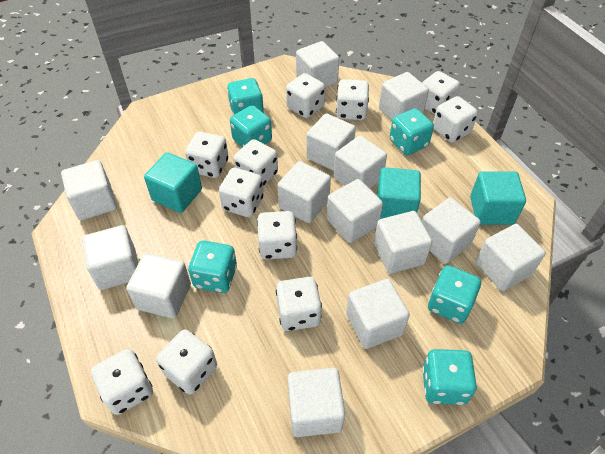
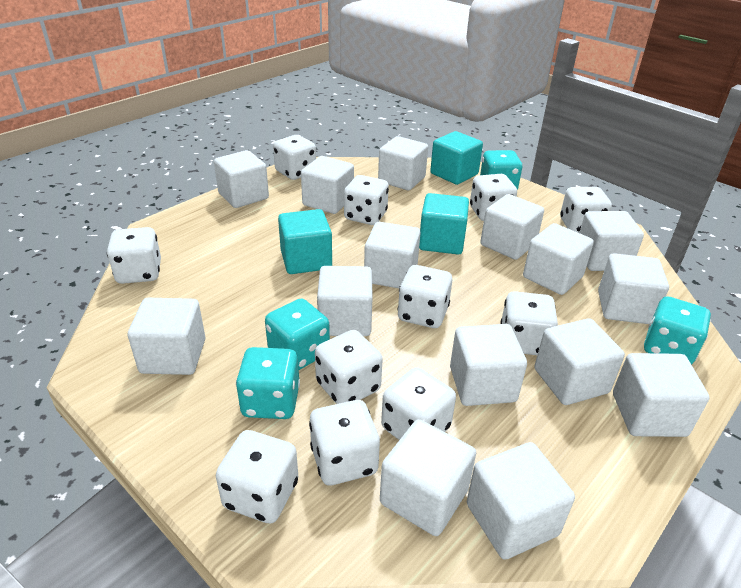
turquoise dice: [188,241,237,293] [227,78,264,115] [230,105,272,148] [389,108,434,155] [422,349,477,405] [428,265,481,324] = 6 -> [236,347,300,419] [265,298,330,370] [480,150,522,190] [644,296,711,365] = 4
white cube: [61,160,117,220] [82,225,138,290] [126,253,191,319] [278,161,331,223] [288,368,345,437] [296,41,339,87] [306,113,356,171] [327,179,383,243] [334,136,387,189] [346,279,410,349] [374,211,432,274] [379,72,429,120] [422,197,481,264] [476,224,546,291] = 14 -> [128,298,205,375] [214,150,269,208] [301,156,354,214] [317,266,372,336] [364,222,421,288] [378,136,428,190] [380,419,476,536] [450,324,527,406] [467,442,575,560] [480,194,544,260] [523,223,594,295] [534,318,625,405] [579,211,644,271] [598,253,669,324] [613,353,709,437] = 15

